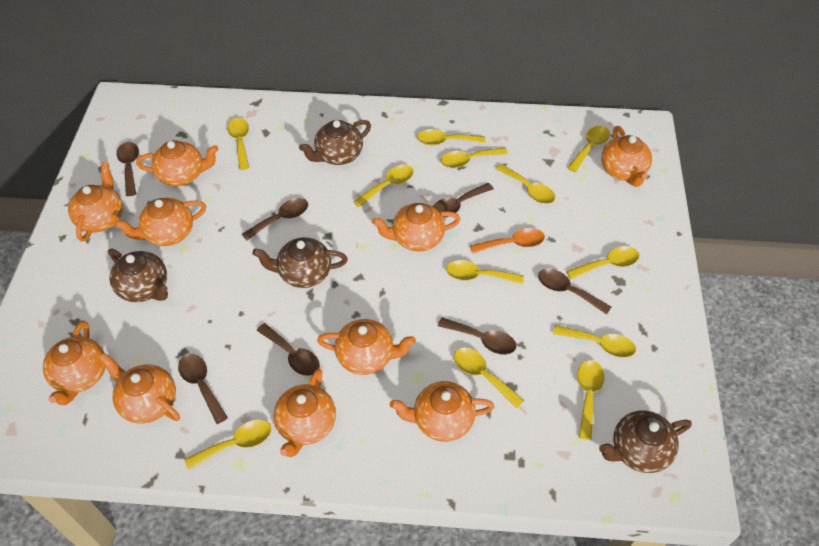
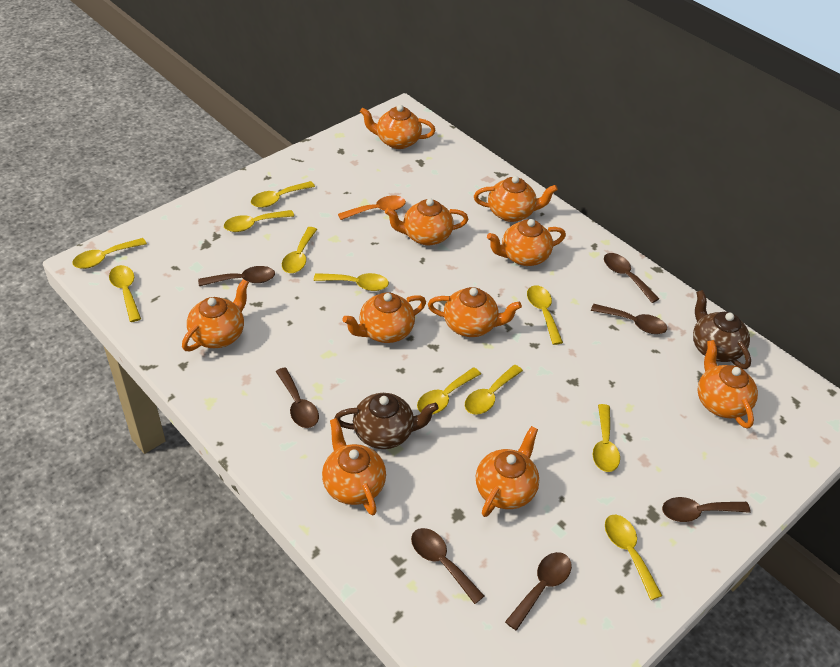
brown teapot: [108,248,168,302] [252,237,348,288] [299,120,371,165] [599,410,692,473] = 4 -> [334,393,439,449] [693,290,751,369] = 2
yellow spoon: [184,419,272,470] [227,118,249,170] [353,165,413,208] [417,129,485,145] [440,147,508,168] [446,260,524,284] [454,347,524,409] [496,164,555,204] [553,325,636,358] [566,246,639,279] [567,126,610,172] [577,360,605,440] = 12 -> [72,238,147,269] [109,265,141,322] [224,210,294,232] [251,181,315,208] [282,227,317,273] [314,273,389,291] [417,367,481,414] [465,365,523,414] [527,285,563,345] [593,404,620,472] [605,514,662,600] = 11

